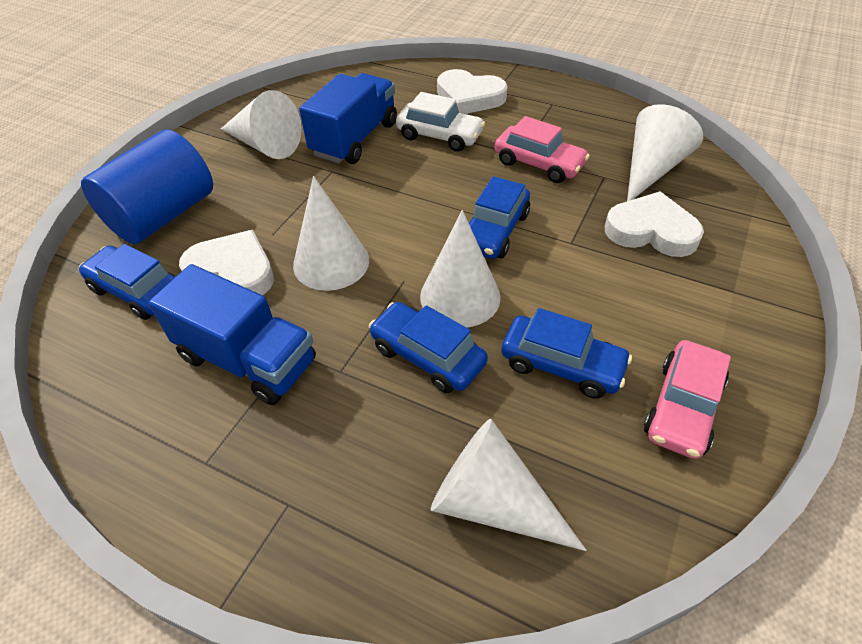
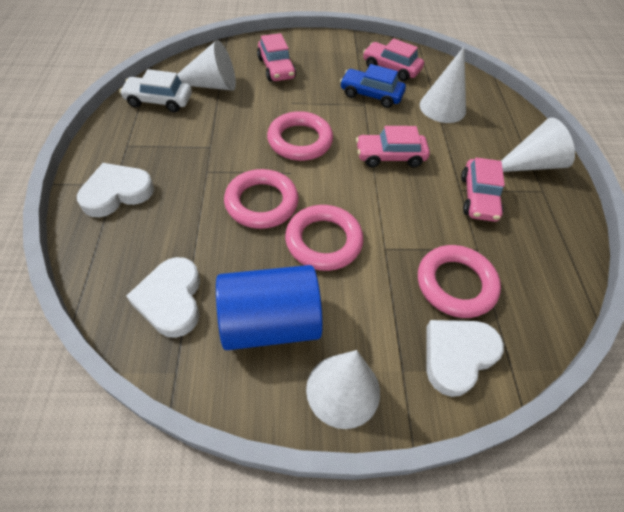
blue car: [79,244,176,320] [369,302,488,393] [469,176,530,259] [501,308,632,399] = 4 -> [340,64,406,108] = 1
blue truck: [148,264,316,405] [299,73,397,164] = 2 -> none = 0
pink car: [495,116,590,183] [644,340,731,459] = 2 -> [257,33,296,81] [356,126,430,168] [363,38,424,81] [461,157,505,222] = 4
pink ring: none = 0 -> [224,169,299,229] [267,111,333,161] [285,205,363,271] [418,245,501,318] = 4
white cone: [221,90,302,159] [293,176,369,291] [420,210,501,328] [431,419,587,551] [627,104,703,201] = 5 -> [177,40,236,91] [306,350,380,429] [420,47,466,123] [501,118,575,172] = 4

